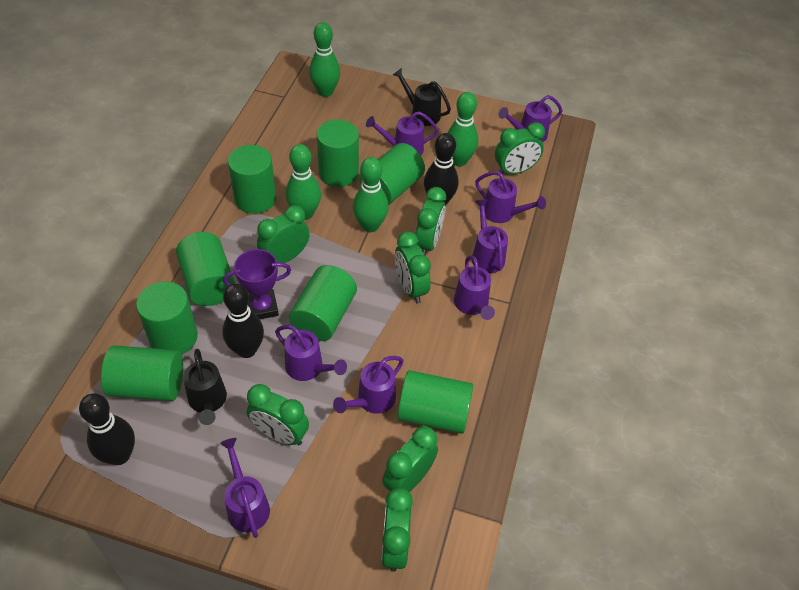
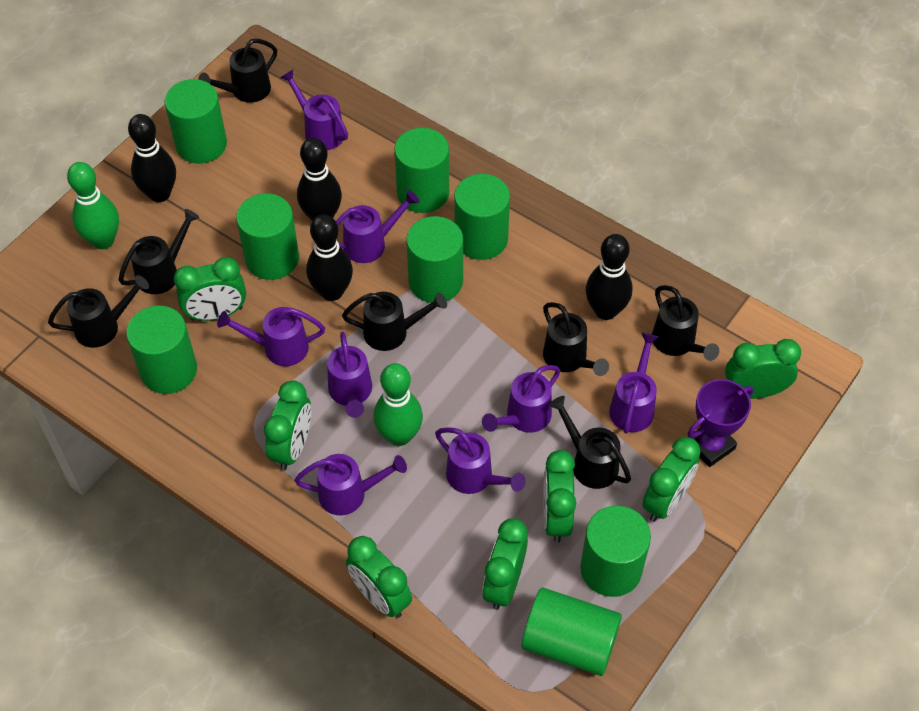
black bowling pin: [79,393,135,465] [222,284,264,358] [424,133,458,206] = 3 -> [128,114,176,202] [297,138,342,221] [306,215,353,301] [586,234,632,320] = 4
black watering can: [183,349,227,425] [393,68,451,126] = 2 -> [48,275,149,348] [119,209,199,294] [198,39,277,103] [342,292,447,351] [543,302,609,376] [549,396,631,489] [652,285,719,361] = 7
green bowling pin: [285,144,321,220] [309,22,340,97] [353,157,389,232] [447,92,478,167] = 4 -> [67,162,119,249] [373,363,423,446] = 2

